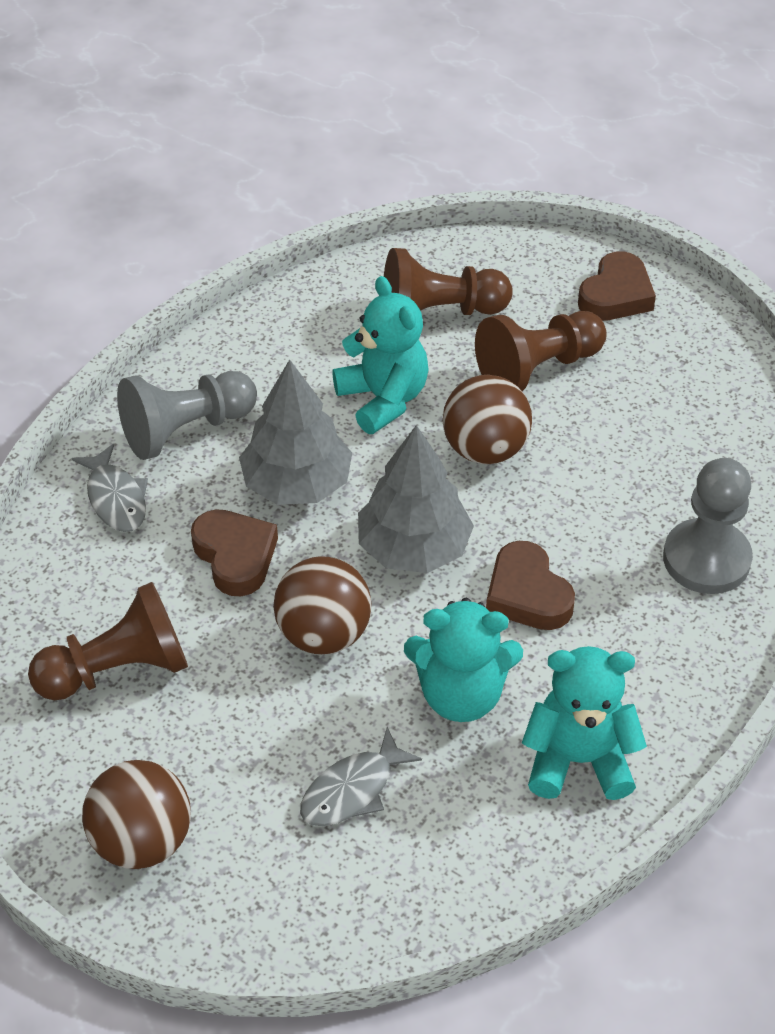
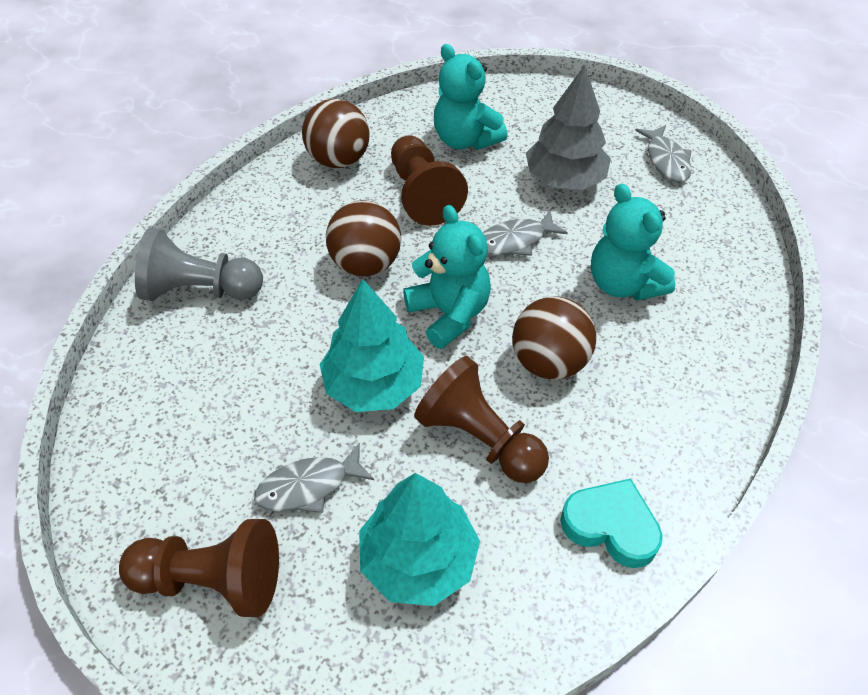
brown heart: [191,509,278,596] [486,541,575,630] [578,251,656,321] = 3 -> none = 0
grey fish: [71,444,148,532] [300,727,422,826] = 2 -> [254,443,374,513] [483,210,568,256] [635,125,692,182] = 3
grey pawn: [117,371,257,460] [663,458,753,594] = 2 -> [135,228,263,301] = 1
grey tree: [239,359,352,505] [358,425,474,573] = 2 -> [526,65,611,190] = 1
turquoise heart: none = 0 -> [560,478,663,568] = 1
turquoise tree: none = 0 -> [319,279,424,412] [359,473,480,606] = 2

